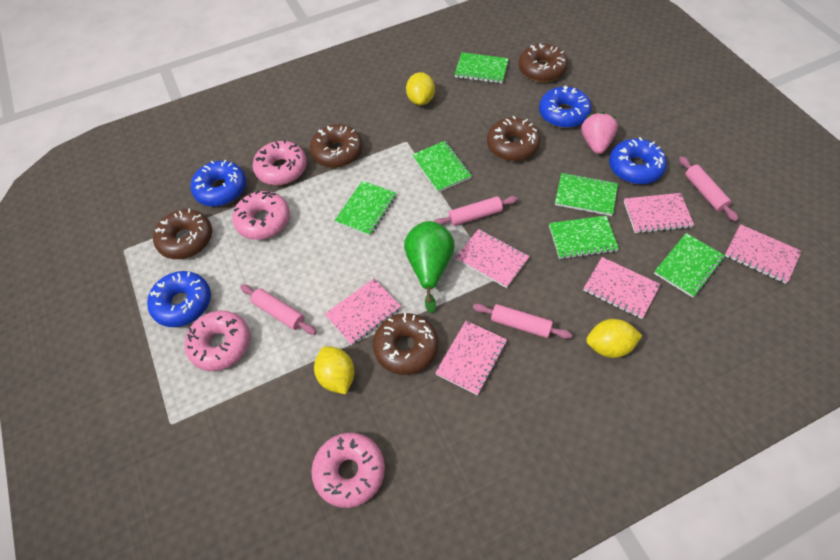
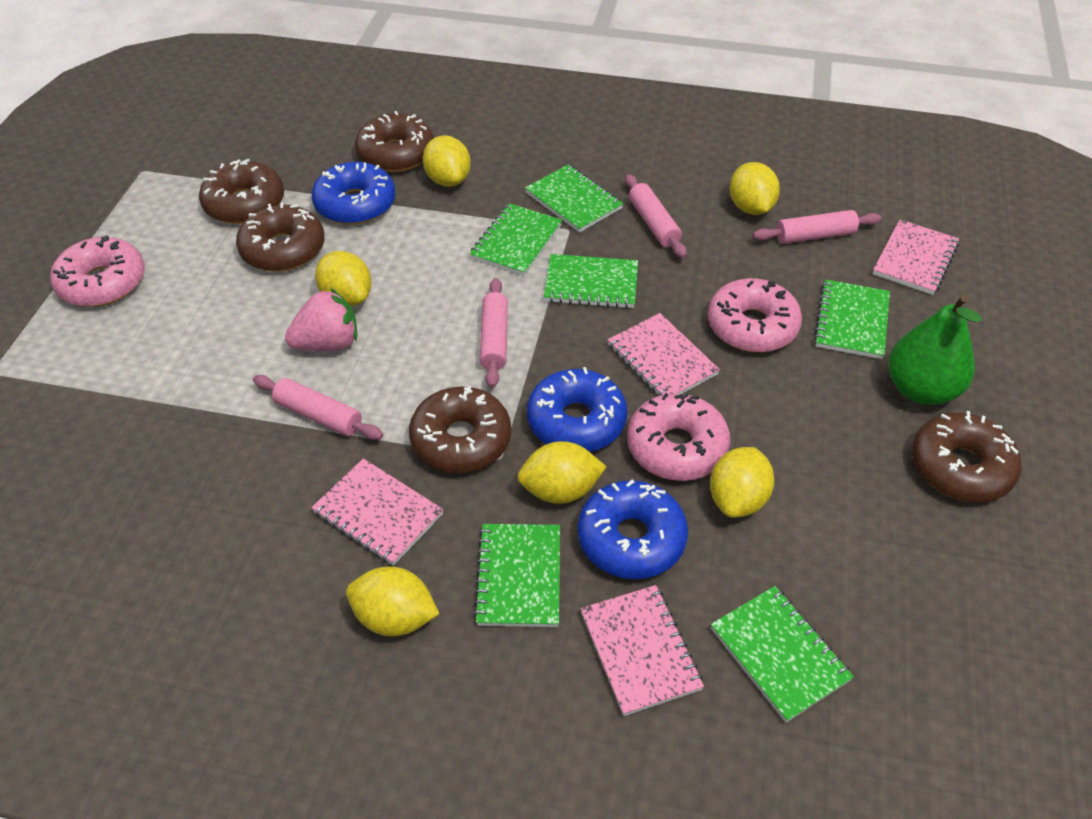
blue donut: [147,271,211,327] [191,160,246,207] [539,85,592,128] [609,137,667,185] = 4 -> [312,162,396,225] [527,367,627,452] [577,480,688,579] = 3
pink donut: [184,311,250,371] [232,190,290,240] [253,140,307,185] [312,433,385,508] = 4 -> [50,235,145,307] [627,393,730,481] [708,278,802,352] = 3
pink notebook: [325,278,401,345] [435,320,507,396] [455,229,529,288] [583,257,661,319] [624,193,694,234] [725,224,802,284] = 6 -> [311,458,444,566] [580,585,704,716] [608,313,720,396] [873,219,959,295] = 4
yellow lemon: [314,346,355,394] [406,72,435,105] [586,319,643,358] = 3 -> [315,251,372,306] [346,567,439,636] [423,135,471,187] [517,441,606,504] [710,447,774,518] [730,162,780,215] = 6

